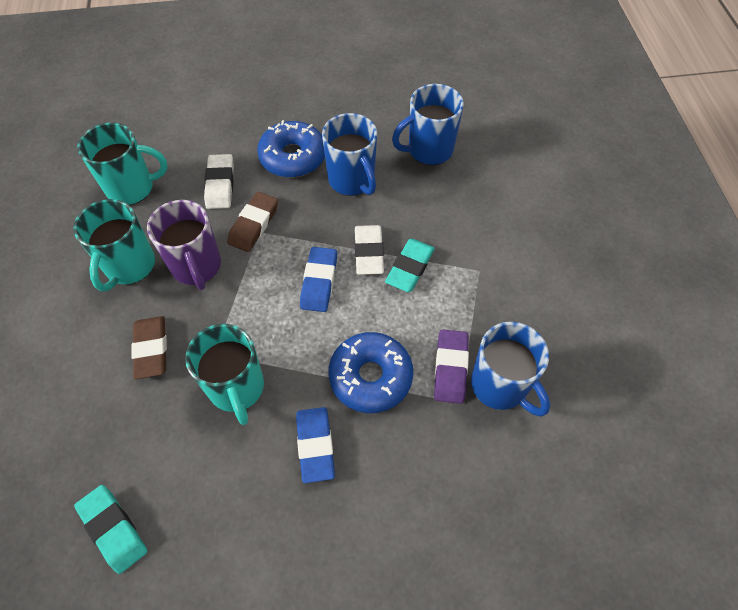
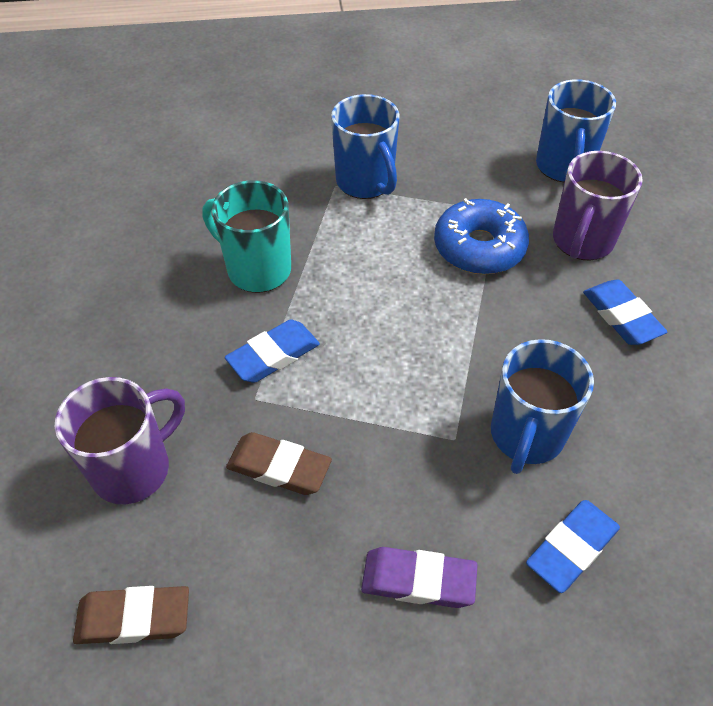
blue donut: [257,120,325,178] [329,332,413,413] = 2 -> [434,198,529,274] = 1
blue eraser: [296,407,335,483] [300,247,337,312] = 2 -> [225,319,320,383] [526,500,620,593] [583,280,667,345] = 3
purple mug: [147,200,221,290] = 1 -> [55,377,185,505] [553,151,643,260] = 2
turquoise eraser: [74,485,147,574] [385,239,435,292] = 2 -> none = 0
turquoise mug: [73,199,155,291] [78,123,168,205] [185,324,264,425] = 3 -> [203,180,291,293] = 1
white eraser: [204,154,234,209] [355,225,384,275] = 2 -> none = 0

